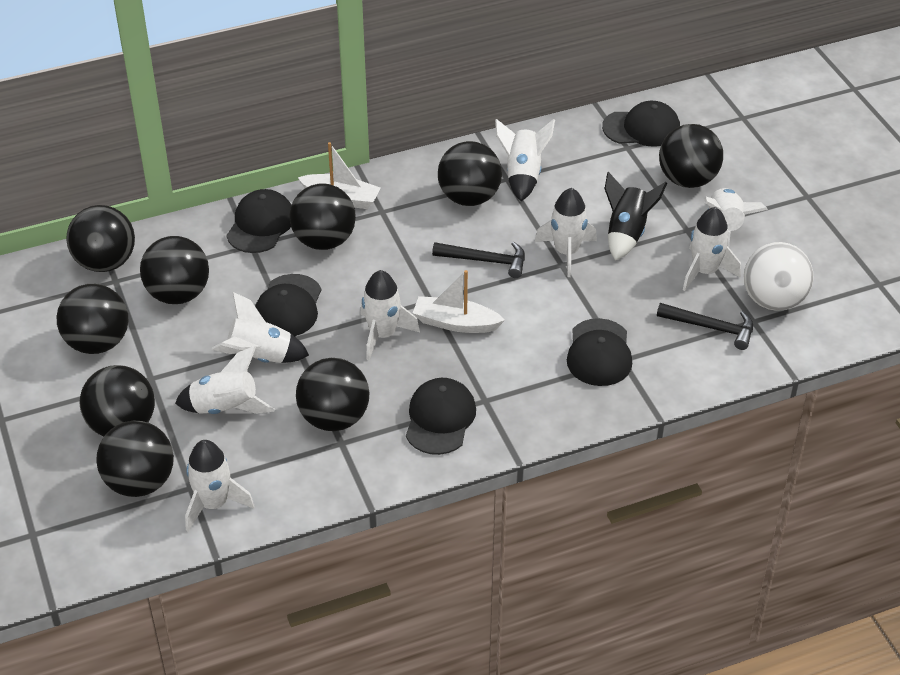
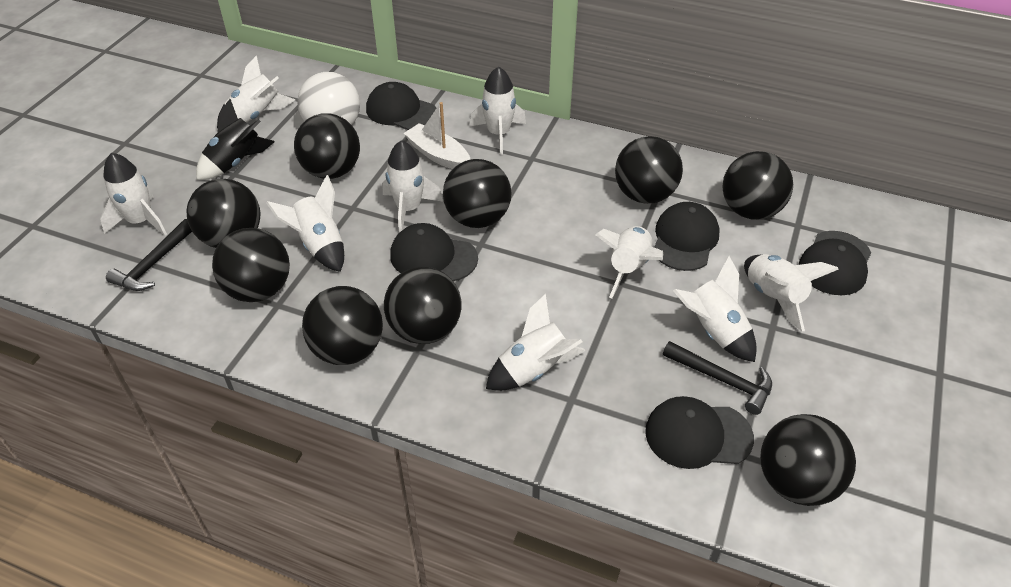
white boat: [298,142,381,209] [413,270,505,333] = 2 -> [403,102,470,169] = 1
white rocket: [175,346,275,414] [185,440,255,532] [211,292,309,363] [360,270,420,360] [495,119,555,201] [535,188,597,277] [683,207,741,291] [704,188,768,247] = 8 -> [100,153,167,236] [217,55,295,128] [266,175,344,272] [383,140,443,233] [470,66,526,155] [486,294,586,391] [595,226,663,298] [673,256,757,362] [744,254,839,332] = 9

